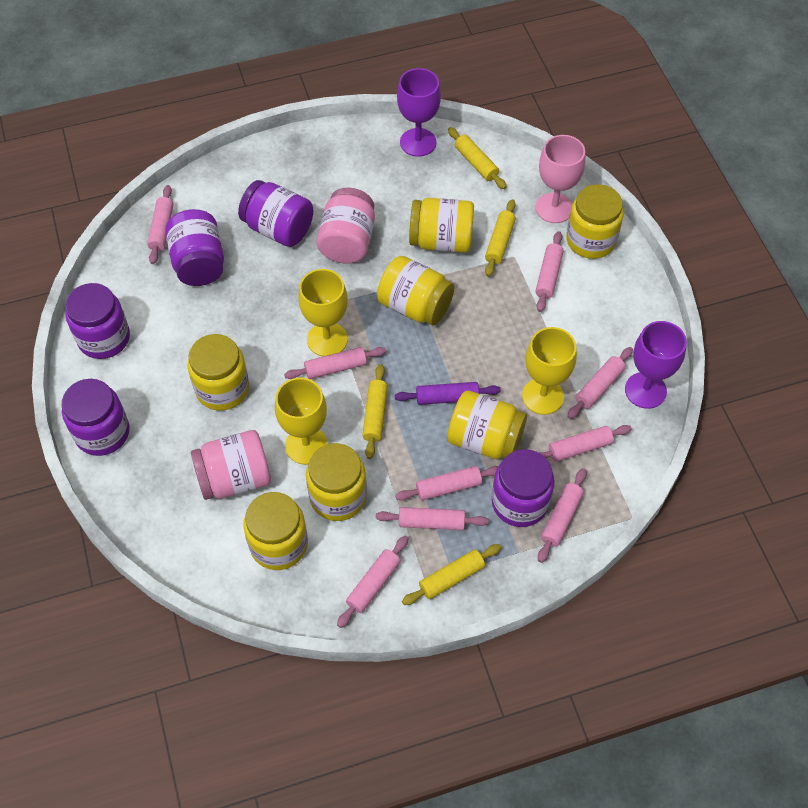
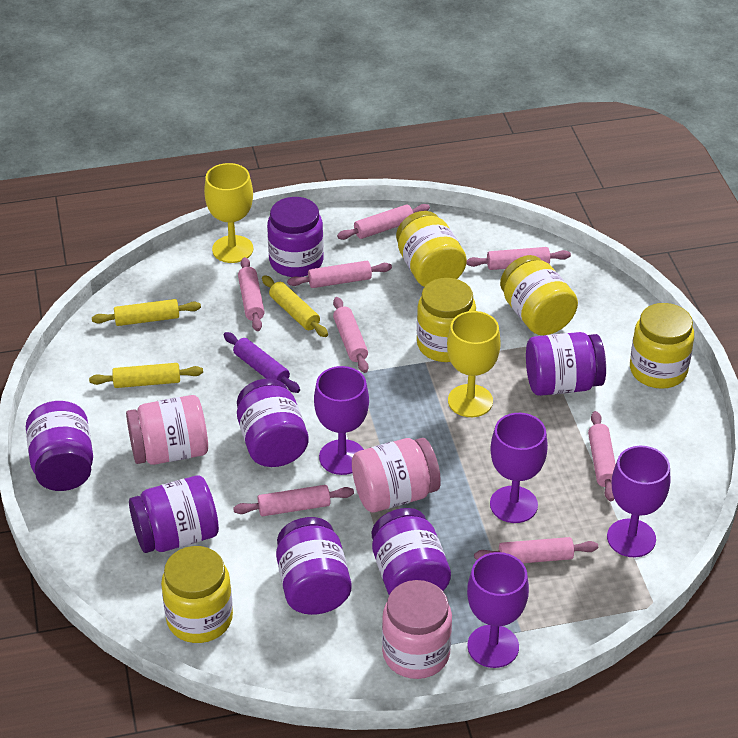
pink goblet: [535,135,585,223] = 1 -> none = 0
pink jar: [191,430,271,500] [316,187,375,264] = 2 -> [126,395,208,465] [352,438,441,513] [382,580,452,679] = 3
pink rolling pin: [147,185,174,264] [284,347,386,379] [337,536,409,628] [376,507,488,530] [395,466,498,501] [535,231,564,312] [538,425,632,462] [538,468,587,563] [567,347,633,419] = 9 -> [233,485,354,516] [238,257,265,331] [287,261,392,288] [333,297,368,373] [337,204,430,240] [466,247,571,270] [474,537,598,563] [588,411,616,501] = 8
purple goblet: [397,68,441,157] [625,321,687,409] = 2 -> [314,366,369,475] [467,552,529,668] [490,413,548,523] [607,446,670,557] = 4
purple jar: [62,379,129,456] [65,283,130,359] [165,209,224,286] [238,180,313,247] [492,449,554,527] = 5 -> [26,401,93,491] [129,475,219,553] [237,378,309,467] [267,197,324,277] [276,517,351,615] [372,508,451,595] [526,332,606,396] = 7
yellow goblet: [275,378,328,465] [298,269,348,357] [522,327,577,415] = 3 -> [204,163,253,263] [447,311,501,417] = 2
yellow jar: [187,334,249,411] [243,492,308,570] [306,443,367,521] [377,256,454,326] [409,198,474,253] [447,390,527,459] [566,184,624,259] = 7 -> [161,546,233,643] [396,211,467,287] [417,278,476,362] [500,255,578,335] [630,303,694,389] = 5
yellow rolling pin: [362,364,388,459] [402,544,501,605] [448,127,507,189] [485,199,516,277] = 4 -> [89,363,203,388] [92,299,201,326] [262,275,328,337] = 3

